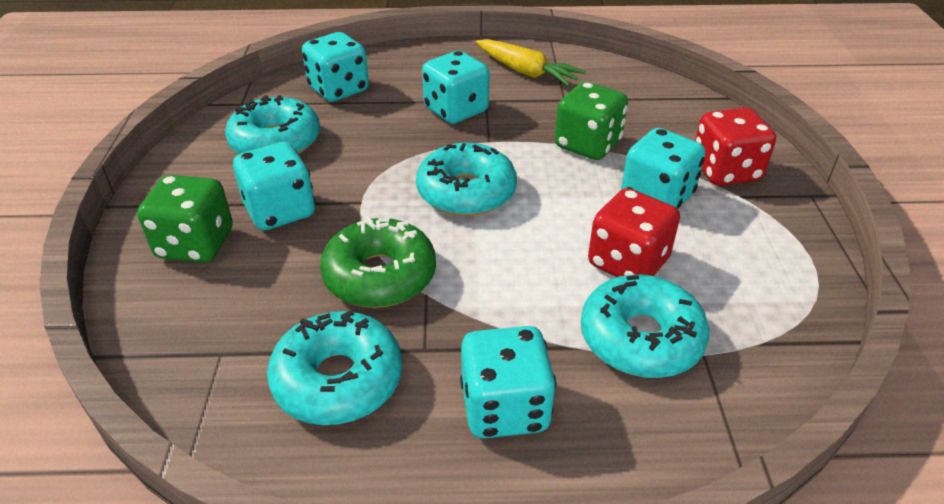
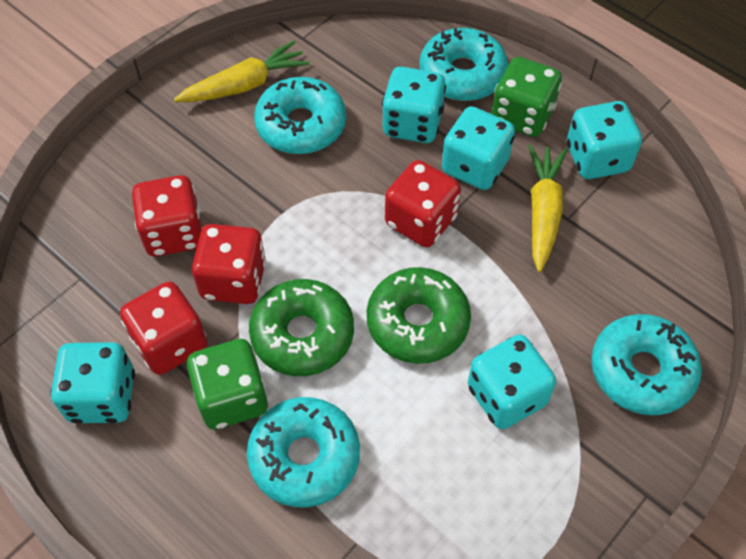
green donut: [320,216,436,308] = 1 -> [249,279,354,376] [367,267,471,364] = 2
red dice: [588,188,680,277] [695,107,776,186] = 2 -> [120,282,207,375] [132,175,203,257] [192,224,266,304] [385,160,461,247] = 4
yellow carrot: [476,39,586,86] = 1 -> [174,40,310,102] [528,145,567,272] = 2

